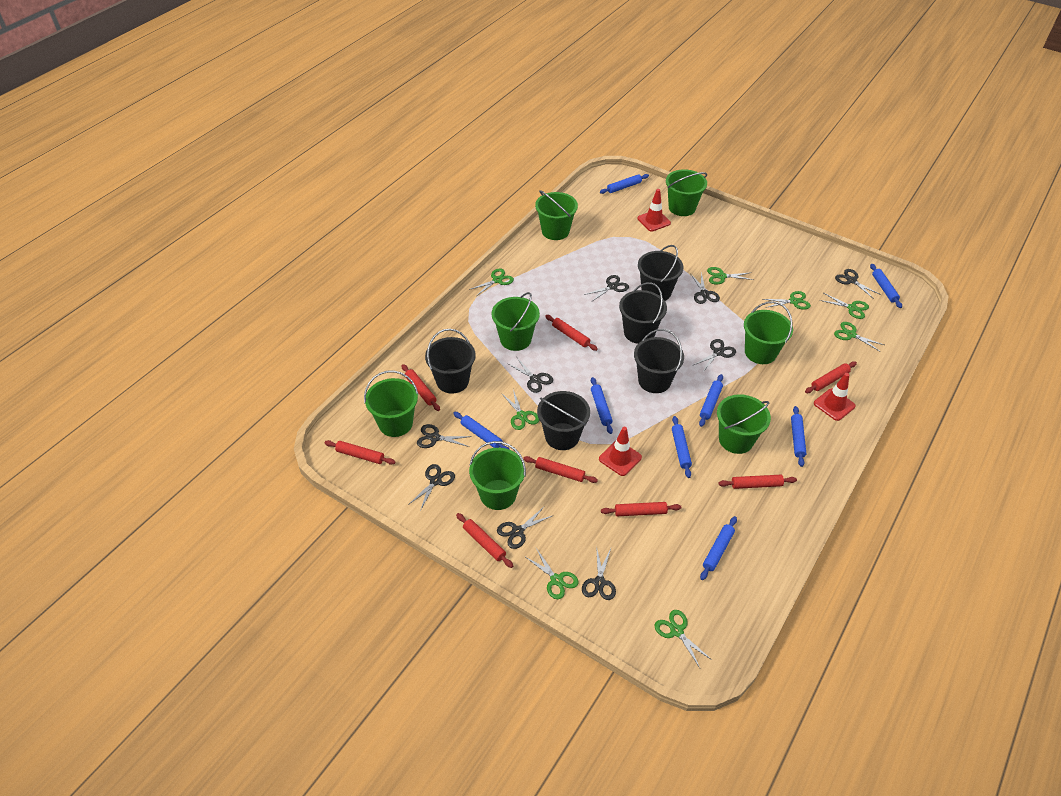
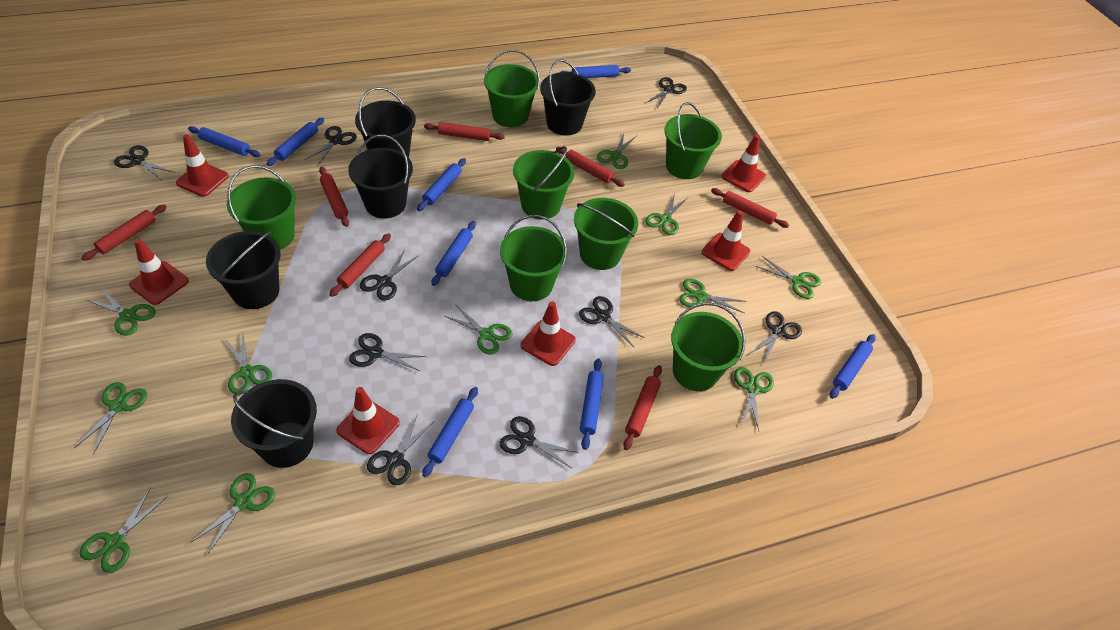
green scissors: [469,269,514,295] [501,389,539,430] [524,548,579,599] [655,610,712,668] [707,267,754,285] [763,291,811,310] [820,293,869,319] [834,322,884,352] = 8 -> [74,382,147,454] [79,488,167,573] [85,288,156,336] [191,473,275,555] [224,331,272,395] [445,304,513,355] [597,133,637,169] [645,193,689,235] [679,279,744,313] [734,367,774,430] [755,256,821,299] = 11
red rolling pin: [324,440,395,465] [402,364,440,411] [456,513,513,568] [523,456,598,483] [545,315,598,351] [601,502,682,516] [718,475,797,489] [805,361,857,393] = 8 -> [81,205,167,261] [319,167,349,227] [329,234,391,297] [424,122,505,141] [556,147,625,187] [623,365,662,450] [711,188,789,228] = 7
red traffic cone: [599,427,642,476] [637,189,671,231] [814,373,856,421] = 3 -> [129,239,189,305] [176,134,229,197] [336,387,400,454] [521,302,576,366] [702,210,750,271] [721,135,766,192] = 6

